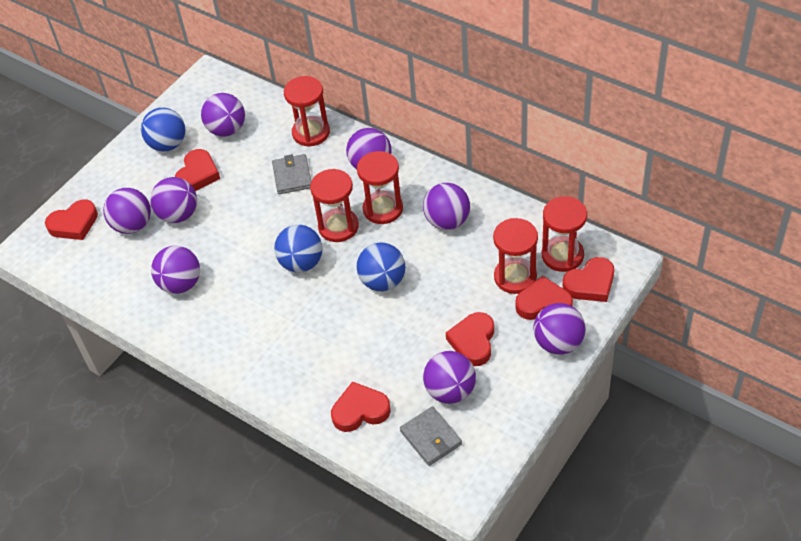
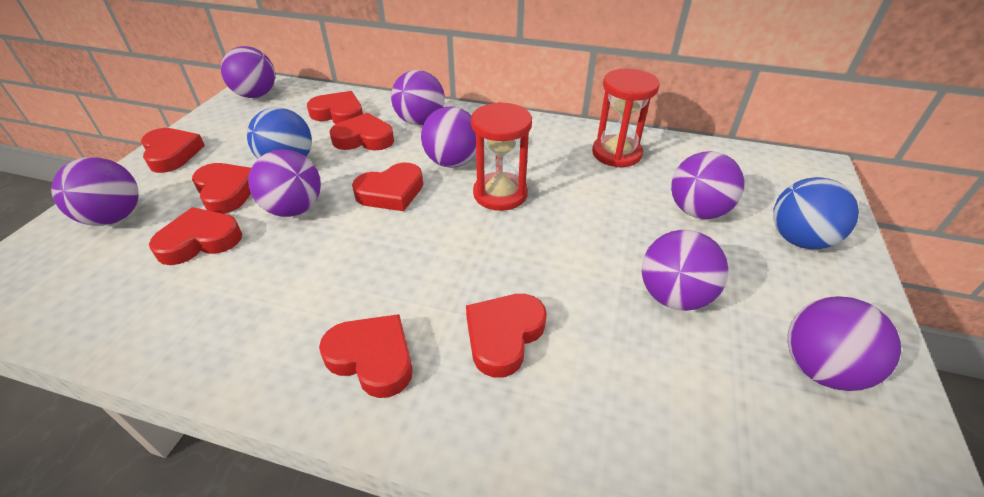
blue ball: [141,108,185,151] [274,225,323,273] [357,242,406,291] = 3 -> [247,107,312,159] [773,177,859,249] = 2
grey wallet: [272,154,311,194] [400,406,462,466] = 2 -> none = 0
red heart: [45,200,98,240] [175,149,220,191] [331,381,391,432] [446,312,494,366] [515,276,573,320] [563,257,614,302] = 6 -> [141,128,205,173] [149,207,242,265] [192,163,251,214] [307,91,363,124] [319,314,413,398] [330,113,394,151] [352,163,423,211] [466,294,547,378] = 8
red hourglass: [284,76,330,147] [310,169,359,242] [357,151,403,224] [493,218,538,294] [542,196,587,272] = 5 -> [471,102,532,211] [592,69,660,167] = 2

